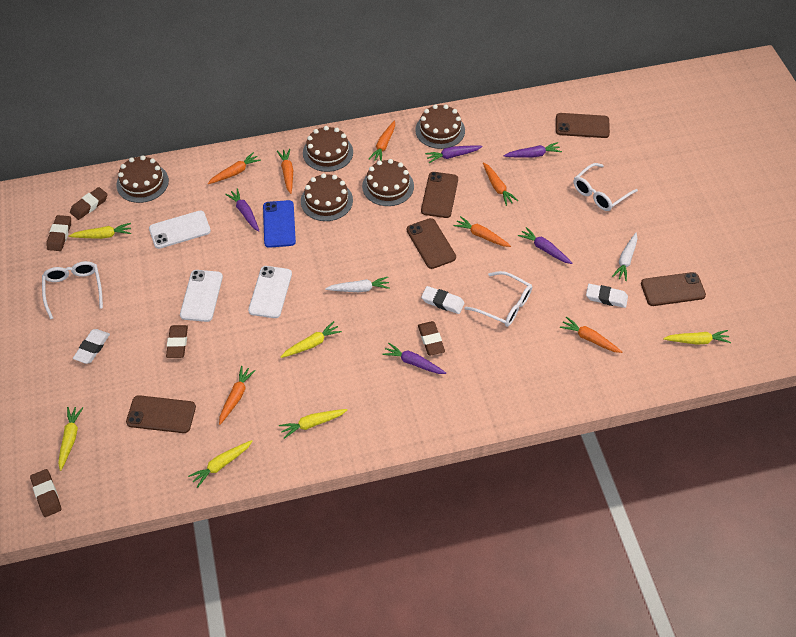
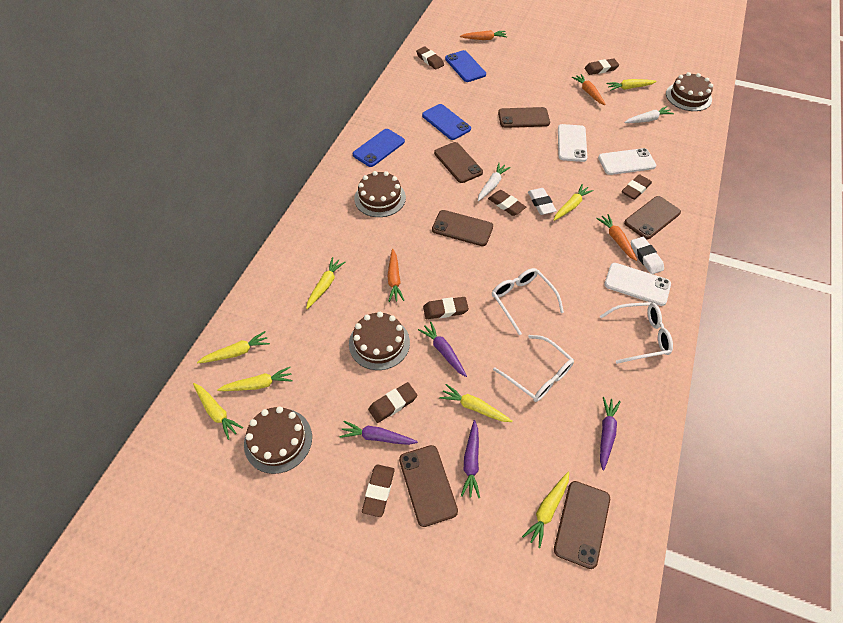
blue phone: [263,200,296,248] = 1 -> [352,129,405,167] [422,104,471,140] [445,50,486,82] = 3
brown cake: [117,156,169,203] [301,173,353,221] [303,126,353,172] [362,159,414,206] [415,104,465,149] = 5 -> [244,406,312,474] [349,312,410,370] [354,171,406,217] [666,72,713,111] = 4
brown eraser: [30,469,62,517] [47,215,71,251] [70,187,108,220] [166,325,188,358] [418,321,445,356] = 5 -> [362,464,395,517] [368,382,417,423] [416,46,444,70] [423,297,469,319] [488,190,526,216] [585,58,619,75] [622,174,652,200] = 7
brown phone: [126,395,196,433] [407,218,456,269] [421,172,458,218] [556,113,610,138] [641,272,706,306] = 5 -> [399,445,458,527] [432,210,493,246] [434,142,483,183] [498,107,550,128] [554,481,610,569] [624,196,681,239] = 6
orange carrot: [208,152,261,184] [219,366,256,425] [277,149,293,194] [369,121,395,161] [453,216,511,247] [483,162,518,206] [560,317,622,353] = 7 -> [387,249,404,302] [460,30,507,40] [572,74,606,105] [596,214,637,261] = 4
purple carrot: [225,188,259,231] [382,343,446,374] [425,145,483,163] [504,142,562,157] [518,227,573,264] = 5 -> [340,421,418,445] [418,322,467,377] [461,420,480,498] [600,397,621,470] = 4
white eraser: [73,329,110,364] [421,286,465,314] [586,284,628,308] = 3 -> [528,188,557,215] [631,237,664,274] = 2
yellow carrot: [58,407,83,471] [69,223,131,239] [188,440,253,488] [279,409,348,439] [281,321,342,358] [663,330,731,345] = 6 -> [193,383,243,440] [197,331,270,363] [217,367,293,391] [306,257,345,309] [439,384,512,422] [522,472,569,548] [554,184,594,221] [606,79,657,91] = 8

